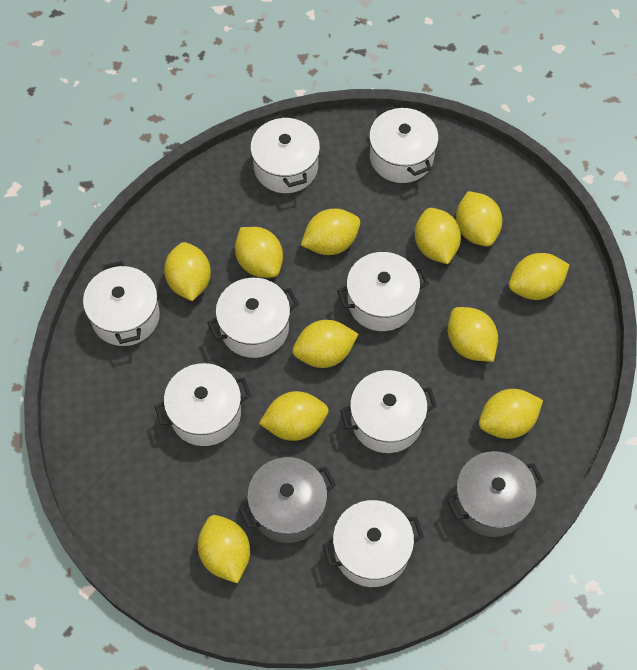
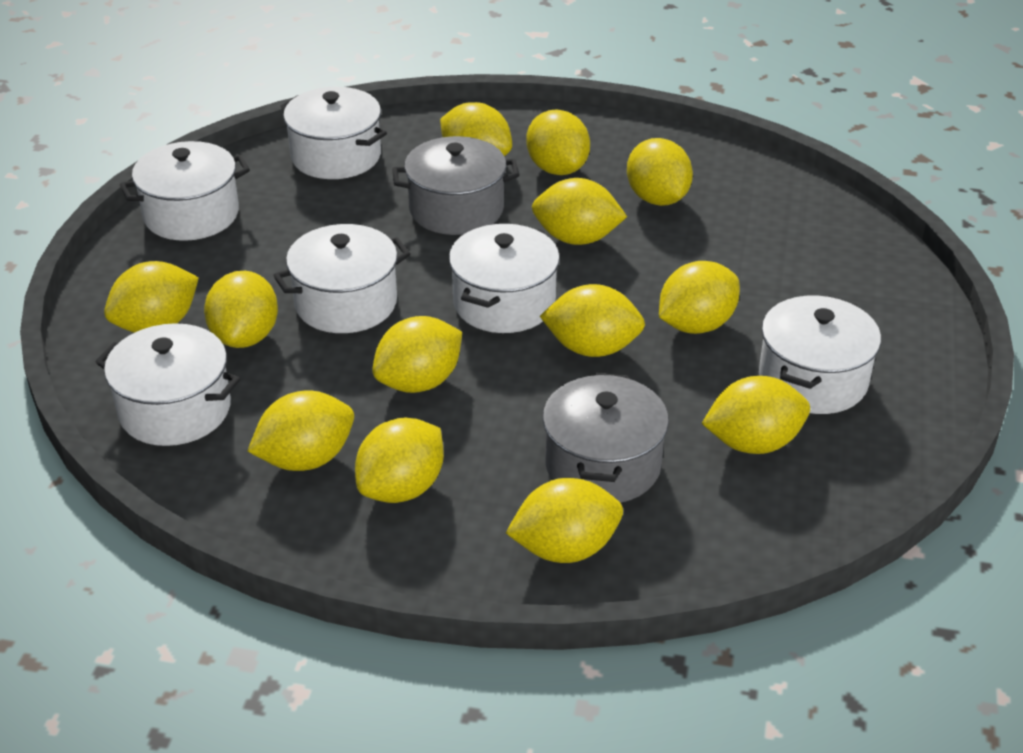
white pot: [83,261,160,346] [154,363,251,446] [207,278,299,358] [250,114,320,193] [322,500,424,587] [337,252,429,331] [340,370,437,453] [369,105,439,183] = 8 -> [96,323,240,446] [120,141,250,241] [273,224,410,333] [280,87,387,179] [449,224,560,333] [759,296,881,414] = 6
yellow lemon: [164,242,211,301] [198,515,250,584] [235,227,283,278] [259,391,329,441] [292,320,358,368] [301,209,360,255] [415,208,461,264] [448,307,498,362] [456,191,502,247] [479,389,543,439] [509,253,570,300] = 11 -> [104,261,199,333] [204,271,278,348] [248,391,354,471] [355,417,444,503] [372,316,462,393] [440,102,512,156] [506,478,623,563] [526,110,590,175] [532,178,627,245] [540,284,645,357] [627,138,693,206] [659,261,740,334] [702,376,810,454] = 13

